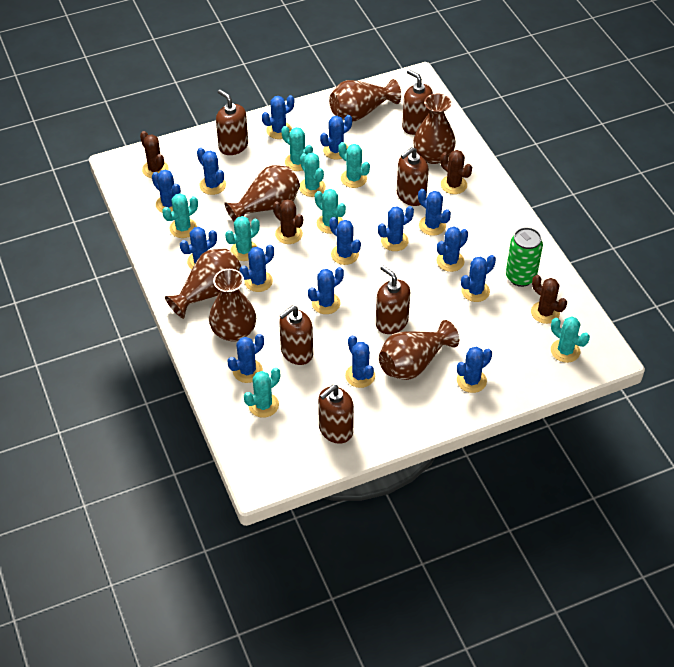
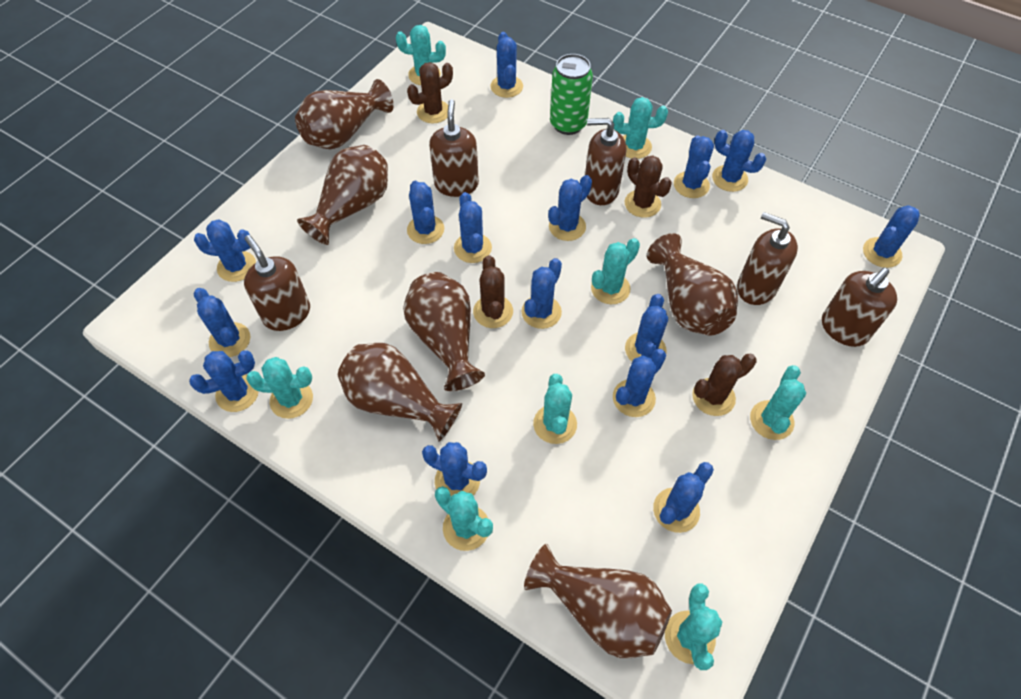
brown soap dispenser: [216,90,248,155] [279,306,313,365] [318,385,354,444] [376,266,410,334] [397,147,429,206] [402,69,433,135] = 6 -> [244,235,310,331] [429,99,479,197] [585,118,626,205] [737,212,798,305] [822,267,897,347] = 5

